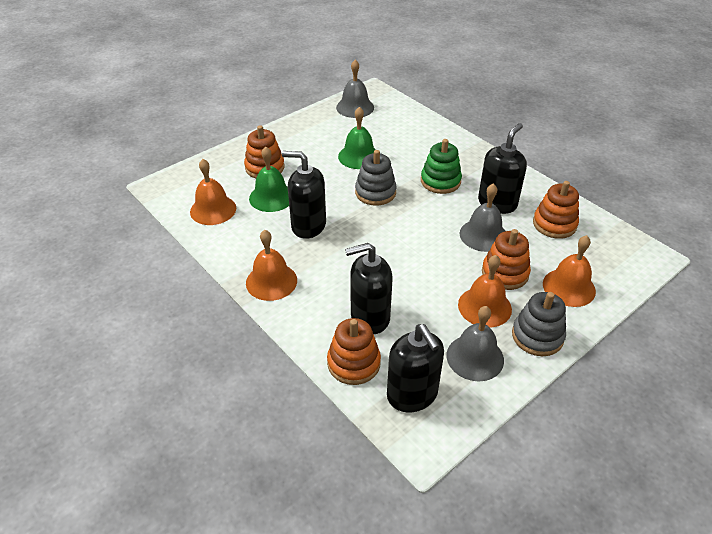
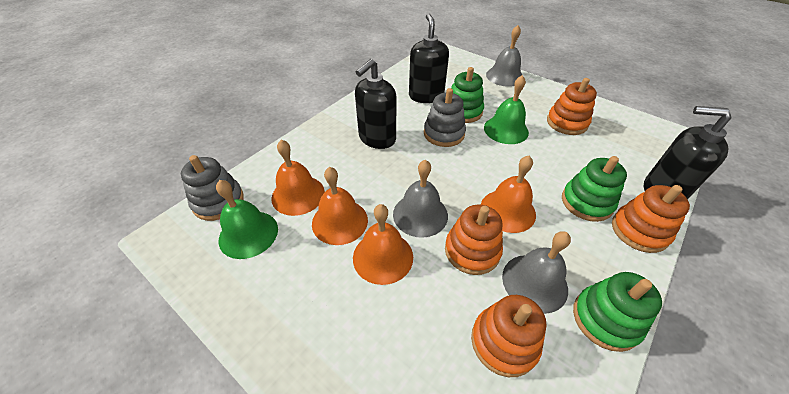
black soap dispenser: [282,151,326,239] [345,243,392,334] [387,324,444,412] [478,123,527,214] = 4 -> [355,59,396,149] [409,13,449,103] [644,106,732,200] = 3
green stacking toy: [421,139,462,194] = 1 -> [451,67,484,123] [562,156,627,222] [573,272,662,352] = 3

